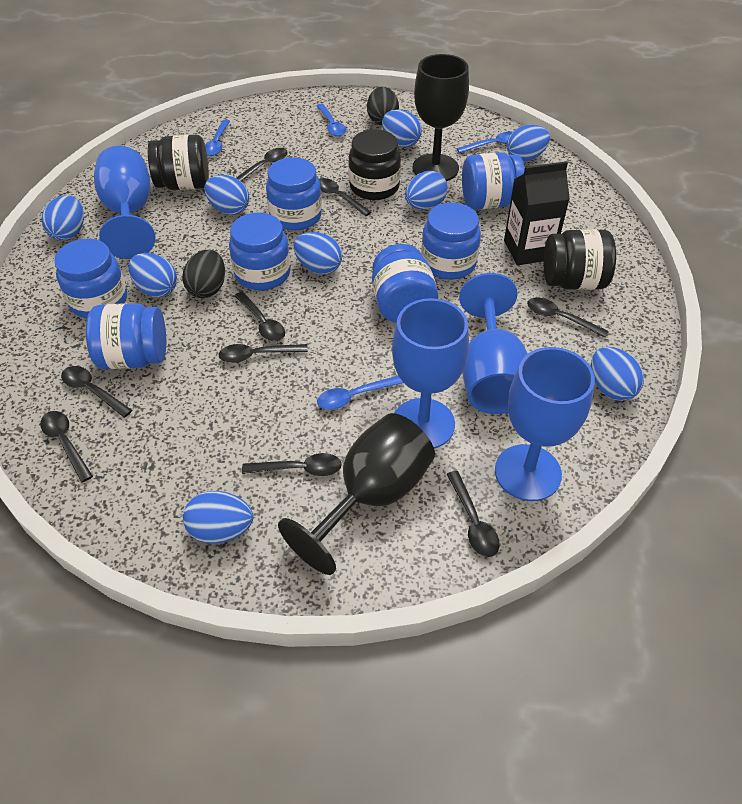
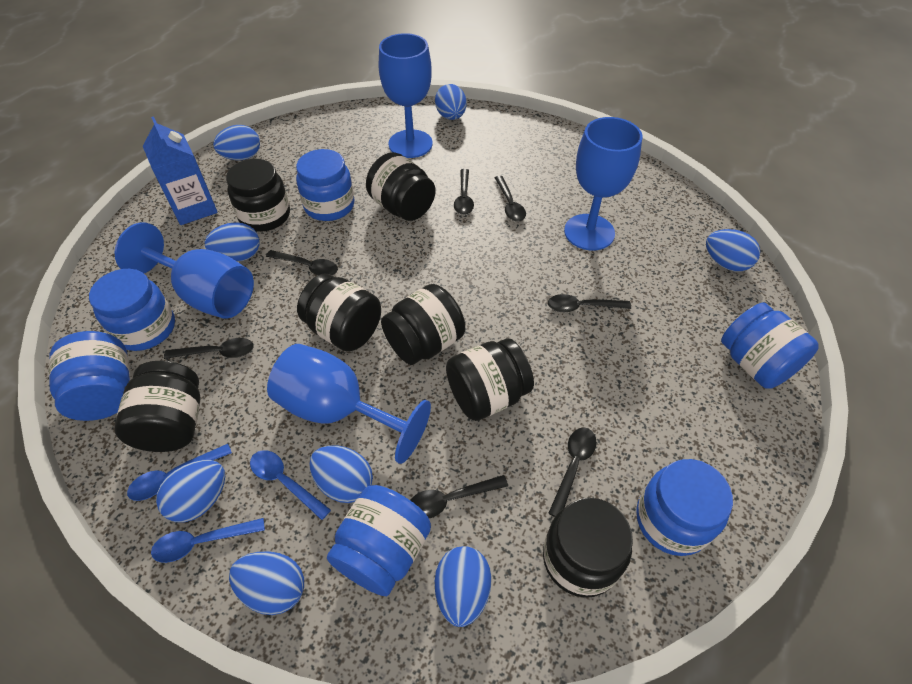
black carton: [504,161,570,265] = 1 -> none = 0
black egg: [182,250,225,298] [367,87,399,125] = 2 -> none = 0
black goblet: [278,413,435,575] [412,54,469,181] = 2 -> none = 0
black jar: [148,135,209,190] [348,129,401,200] [544,229,616,290] = 3 -> [115,361,201,452] [226,159,290,232] [297,274,381,351] [366,152,436,221] [381,284,465,365] [446,338,534,421] [543,498,633,598] = 7
black spoon: [40,411,93,482] [61,366,132,418] [219,344,308,363] [235,292,285,341] [236,148,287,182] [242,453,342,476] [319,178,371,216] [447,471,500,557] [527,297,609,338] = 9 -> [164,338,254,359] [266,250,338,275] [410,475,508,518] [454,169,474,215] [495,176,526,221] [548,294,631,312] [548,428,596,517] = 7
blue carton: none = 0 -> [143,116,218,225] = 1
blue egg: [41,195,84,240] [128,253,177,297] [183,491,253,544] [204,175,249,215] [293,232,342,274] [382,110,422,147] [405,171,448,210] [507,125,550,162] [591,347,644,401] = 9 -> [156,460,225,522] [205,222,260,262] [213,125,260,160] [229,551,304,615] [309,445,373,503] [435,84,467,120] [435,546,492,627] [706,229,760,272] = 8
blue jar: [54,239,127,318] [86,303,166,369] [229,212,290,290] [266,157,322,231] [372,244,438,323] [421,203,481,280] [462,152,525,210] = 7 -> [49,331,130,421] [89,269,175,351] [296,149,355,221] [327,485,431,596] [636,459,733,556] [721,303,818,389] = 6
blue spoon: [205,120,230,156] [316,104,346,136] [317,376,404,410] [457,132,512,153] = 4 -> [127,444,232,501] [151,518,265,563] [250,450,331,520] = 3

